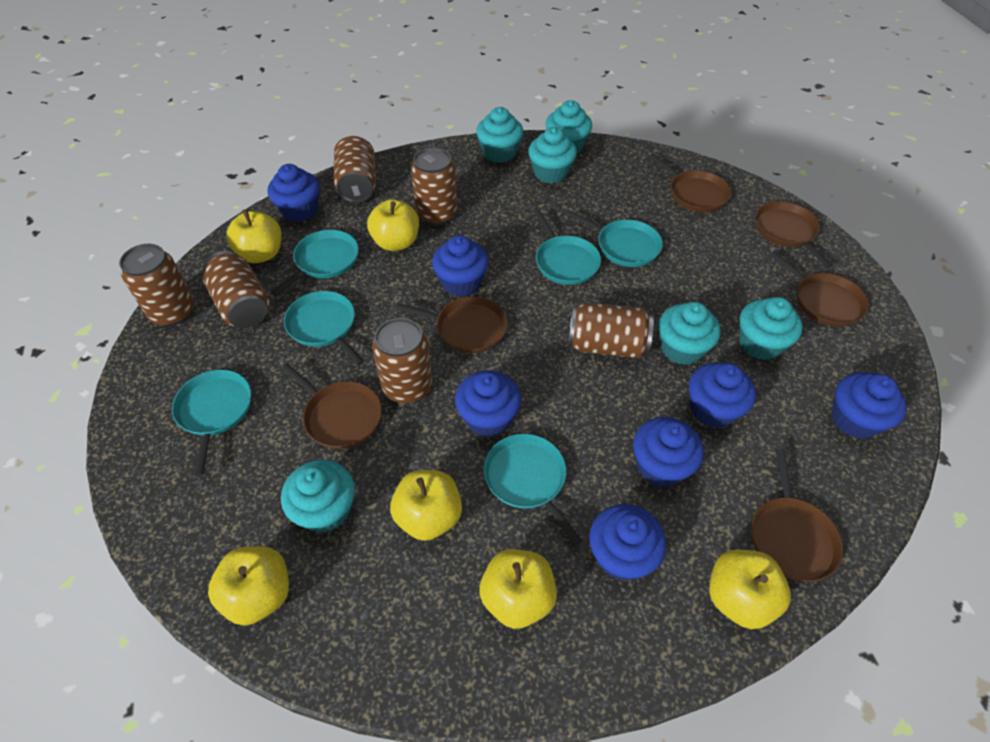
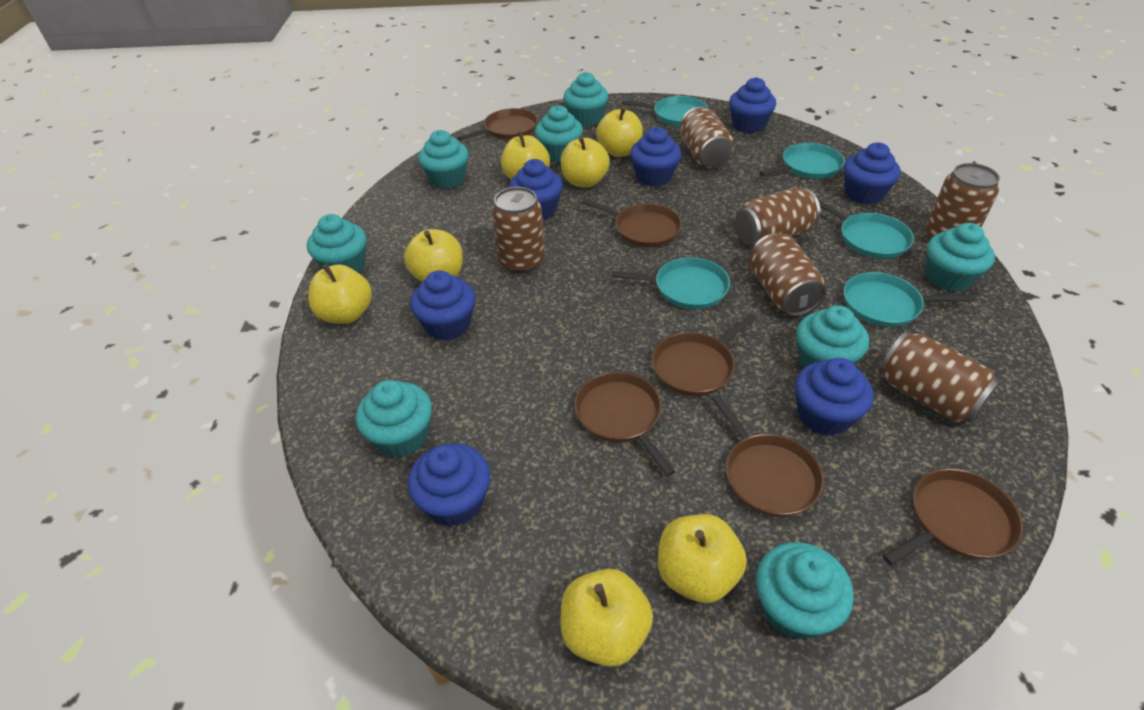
turquoise cupcake: [281,460,355,533] [476,107,523,163] [528,127,577,184] [546,100,592,153] [658,302,721,365] [739,297,803,360] = 6 -> [307,214,367,273] [356,380,432,458] [418,130,469,189] [535,105,583,162] [564,72,608,126] [756,542,854,640] [796,306,869,369] [926,223,995,292] = 8
turquoise pan: [172,370,251,477] [271,230,359,296] [284,291,364,365] [483,434,582,546] [534,210,601,285] [567,210,663,267] = 6 -> [611,257,730,309] [622,96,708,126] [759,143,845,179] [818,200,914,259] [843,272,975,327] = 5
yellow apple: [208,546,289,625] [226,209,282,263] [367,199,419,251] [390,470,462,541] [479,549,557,629] [709,550,791,629] = 6 -> [308,264,372,324] [404,229,463,282] [501,131,550,179] [561,136,610,188] [561,569,653,667] [596,107,643,157] [658,514,747,603] = 7

